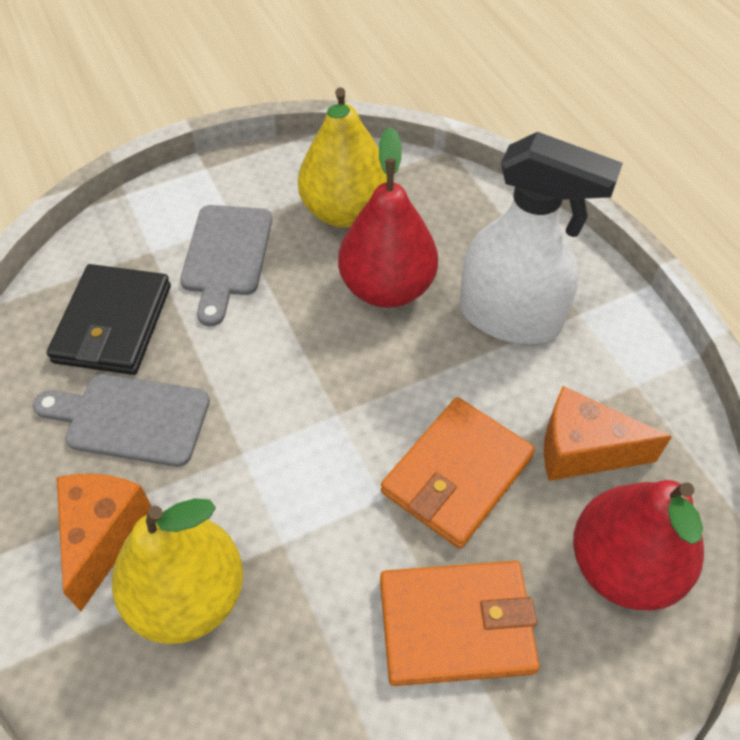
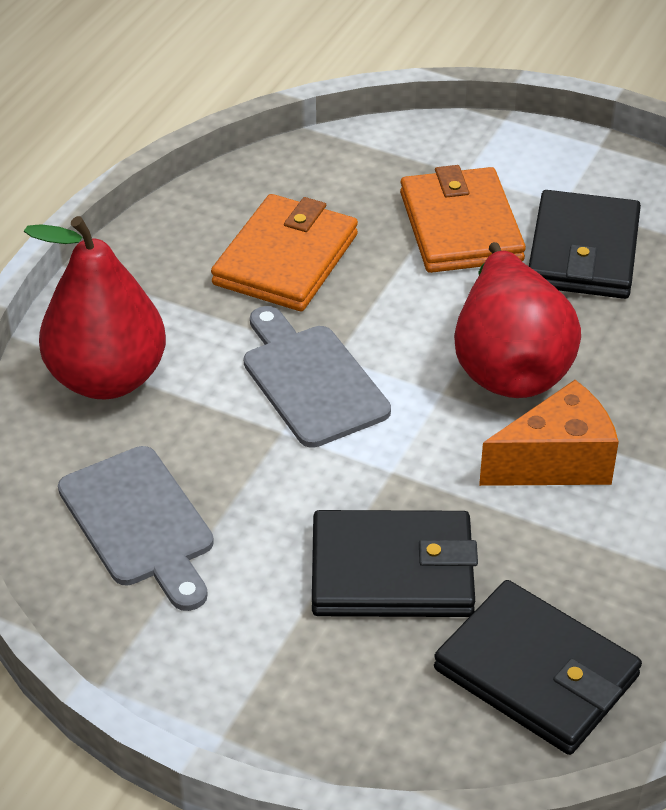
black wallet: [47,264,171,375] = 1 -> [312,510,478,617] [434,580,642,755] [529,190,641,299] = 3
orange cheese: [57,474,152,611] [544,386,672,481] = 2 -> [479,380,619,486] = 1
white spray bottle: [460,132,623,344] = 1 -> none = 0
yellow pear: [112,498,243,644] [298,87,387,228] = 2 -> none = 0

